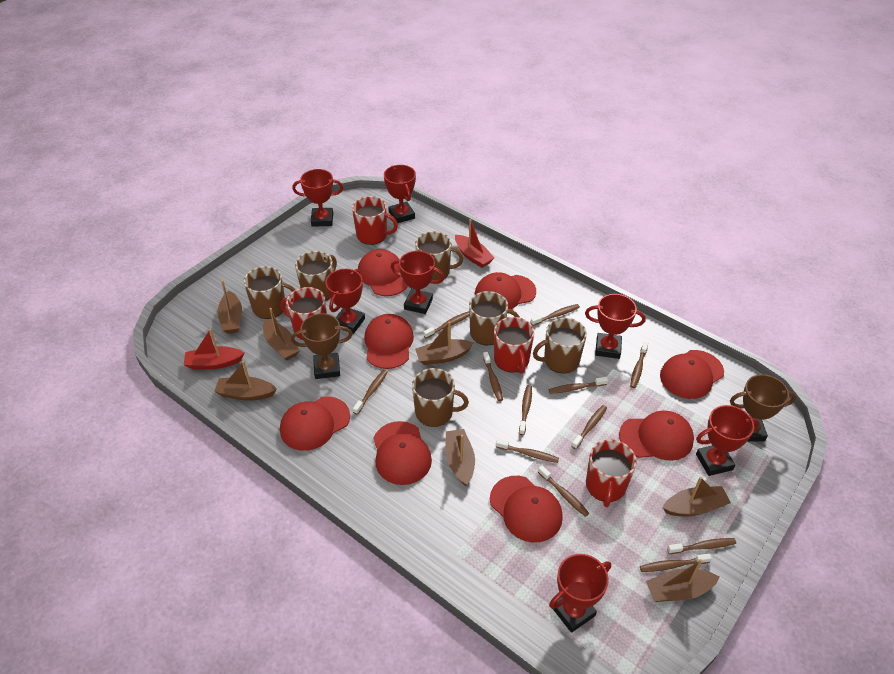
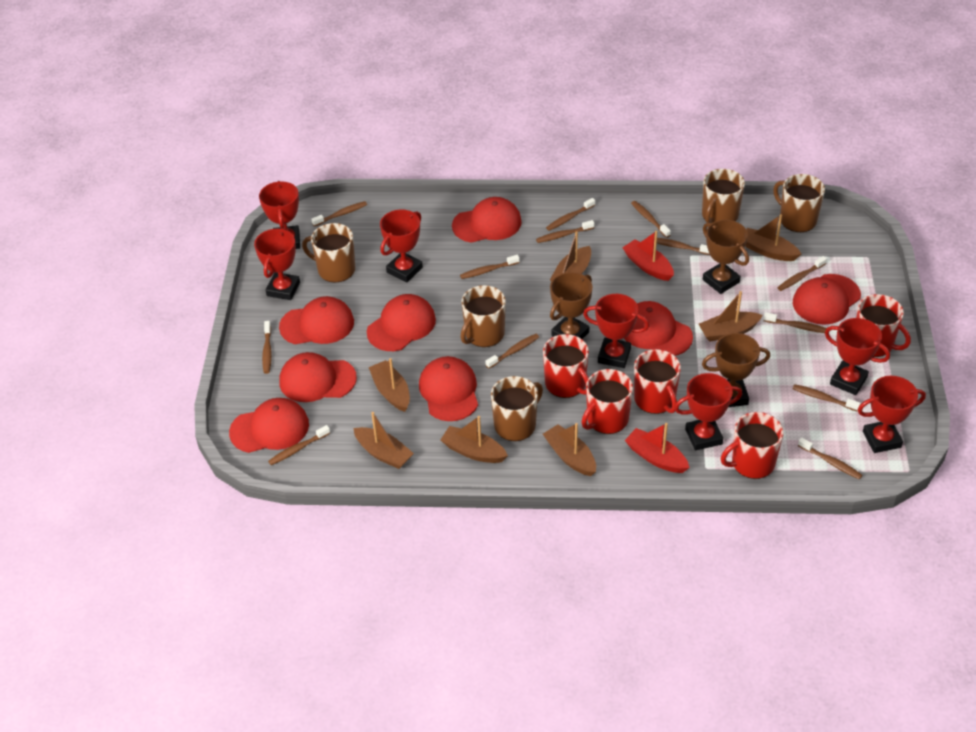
brown mug: [243,266,295,319] [295,251,337,301] [412,368,469,427] [415,231,464,280] [469,291,520,345] [533,318,587,373] = 6 -> [302,223,355,282] [460,285,506,347] [491,376,543,441] [702,169,745,223] [773,174,825,232] = 5
brown toothbrush: [353,370,388,415] [423,311,469,338] [483,352,503,401] [496,439,559,463] [519,385,532,435] [530,304,580,326] [538,466,589,517] [549,377,608,394] [571,405,607,449] [630,341,648,388] [640,553,712,572] [667,538,736,554] = 12 -> [262,321,272,374] [268,425,330,465] [311,201,367,227] [460,255,520,279] [485,334,539,369] [536,220,594,243] [546,198,595,231] [631,201,671,238] [657,238,710,255] [763,312,826,333] [777,256,827,291] [793,384,861,412] [798,437,863,480] = 13
brown trophy: [291,313,353,379] [730,374,796,442] = 2 -> [550,272,592,339] [702,333,770,407] [703,220,749,294] = 3
red mug: [281,287,327,340] [352,196,398,245] [494,317,534,374] [586,439,637,507] = 4 -> [543,334,589,398] [582,369,633,434] [634,349,681,414] [721,412,784,479] [856,294,911,357] = 5

